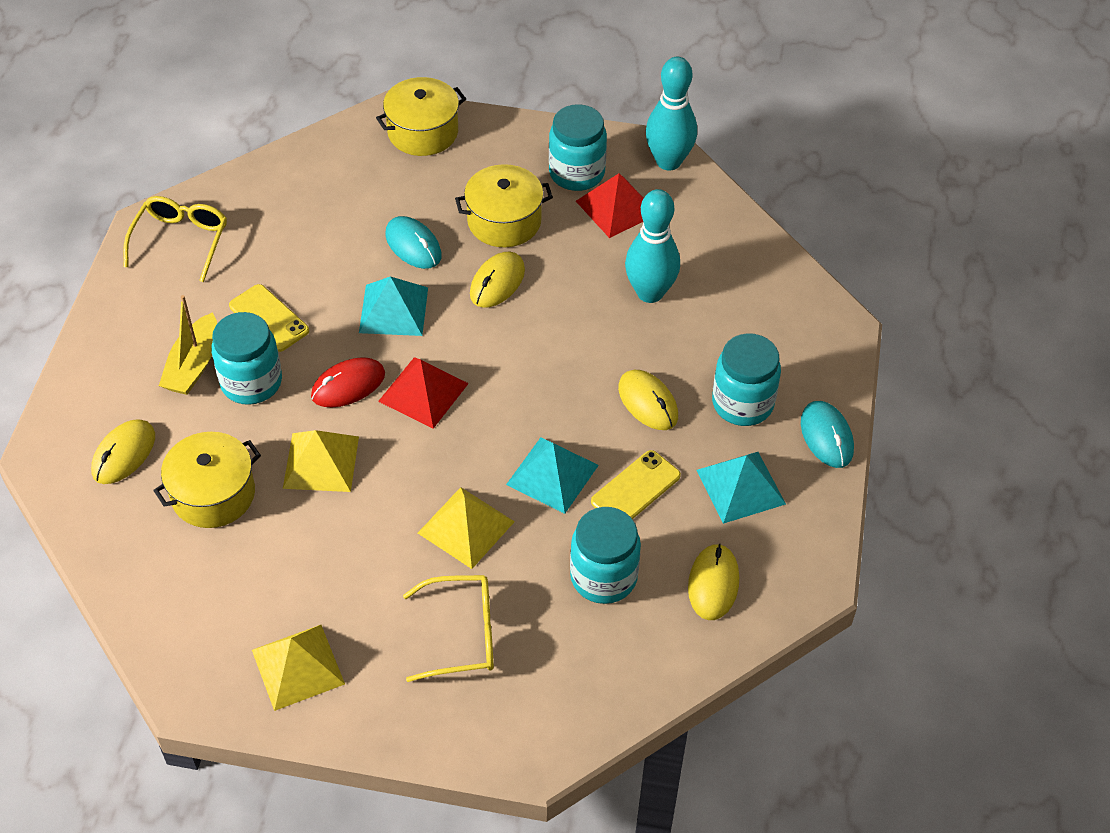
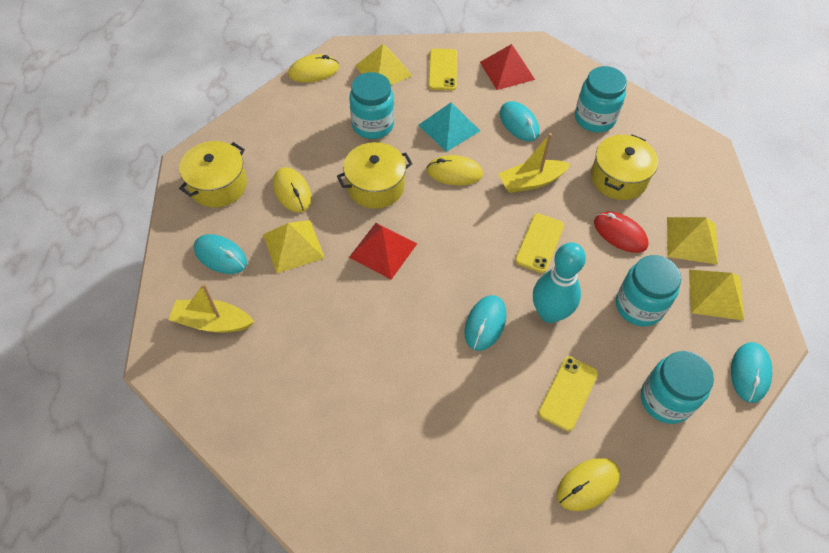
turquoise bowling pin: [625,189,680,303] [646,57,697,170] = 2 -> [533,242,586,323] = 1
turquoise mouse: [385,216,442,269] [801,401,854,468] = 2 -> [194,234,247,274] [464,295,506,351] [500,101,539,141] [731,342,772,403] = 4
turquoise pyramid: [359,276,428,336] [506,437,599,514] [697,452,786,524] = 3 -> [418,102,480,152] = 1
yellow boat: [159,295,217,395] = 1 -> [169,284,254,333] [498,133,570,193] = 2
yellow glasses: [123,196,227,282] [403,575,494,682] = 2 -> none = 0
yellow phone: [229,284,309,352] [591,450,681,519] = 2 -> [428,48,457,91] [515,213,564,273] [538,356,598,431] = 3
yellow pyramid: [252,625,345,711] [283,430,359,492] [418,487,515,569] = 3 -> [263,220,325,274] [355,44,413,85] [667,217,718,265] [689,270,744,321] = 4

